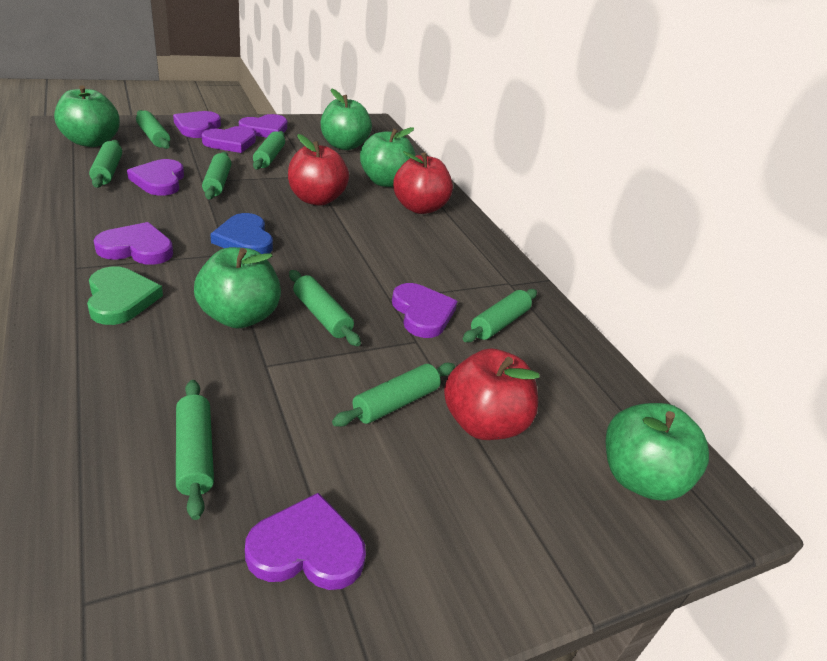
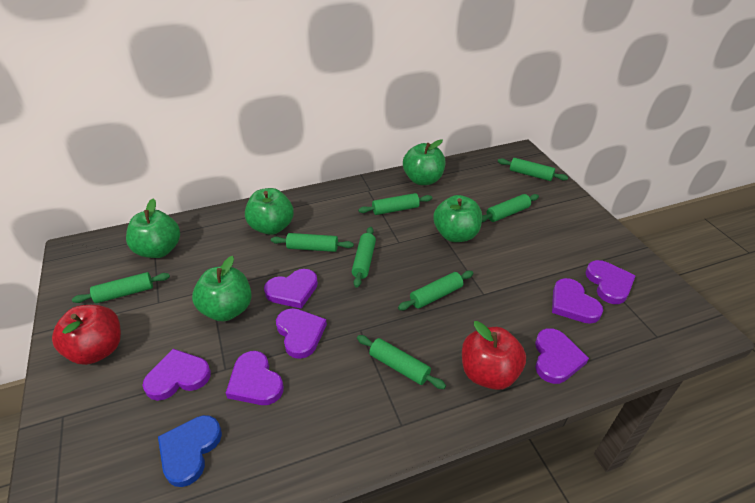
green heart: [87,266,163,325] = 1 -> none = 0
red apple: [288,134,349,206] [393,151,453,214] [444,349,540,440] = 3 -> [52,305,121,365] [462,321,526,390] = 2

